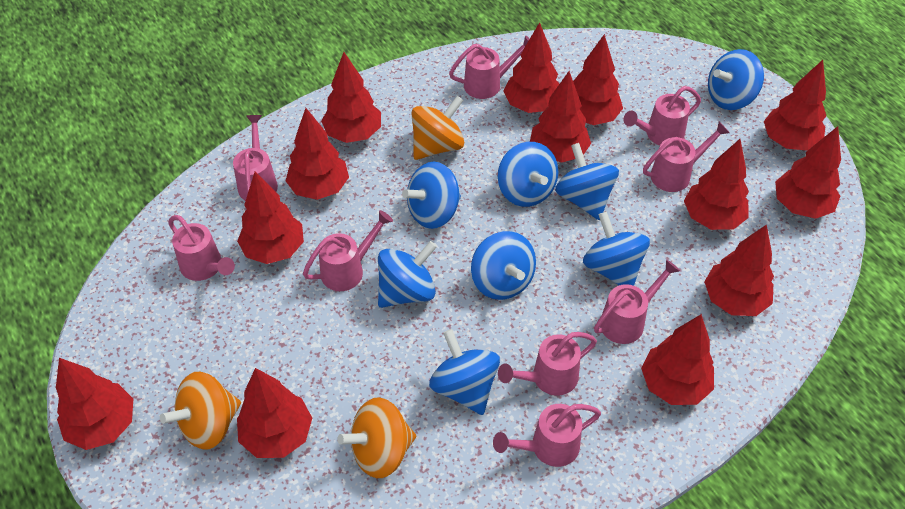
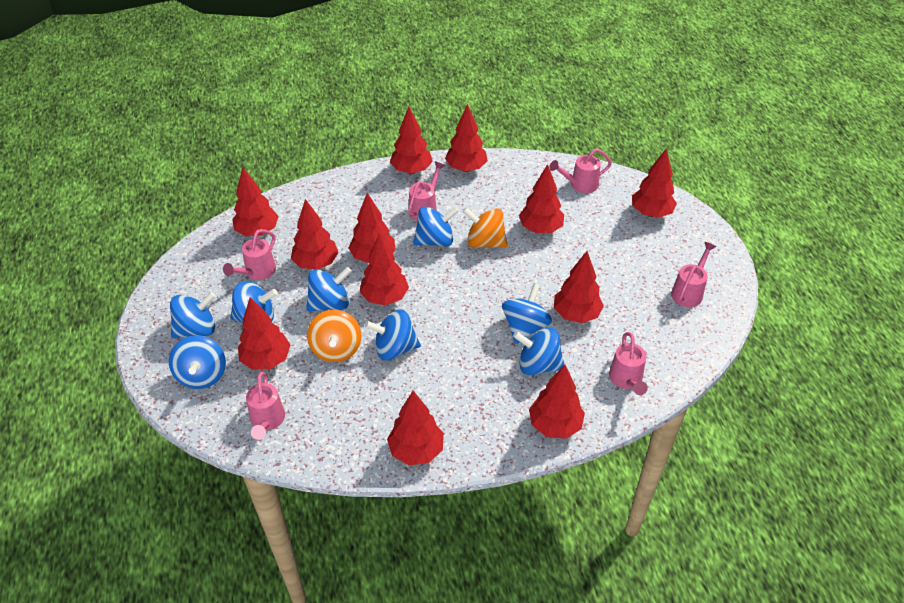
orange spinning top: [160,372,241,450] [337,397,416,478] [411,96,464,160] = 3 -> [307,310,361,362] [463,207,508,248] = 2
pink watering can: [168,215,235,281] [233,115,278,201] [303,210,393,291] [449,35,530,99] [493,404,601,467] [498,332,597,396] [594,259,680,344] [624,86,701,146] [643,122,730,192] = 9 -> [223,229,276,280] [246,372,285,440] [408,161,445,221] [549,148,612,193] [609,332,648,395] [671,242,716,307] = 6
red tree: [56,358,133,450] [237,172,304,264] [237,368,312,458] [286,108,349,200] [321,52,381,143] [503,23,560,113] [530,71,591,163] [573,34,623,125] [641,314,714,405] [684,139,749,230] [704,224,774,316] [764,60,826,151] [775,126,841,219] = 13 -> [232,168,279,236] [238,297,291,370] [291,199,339,270] [348,193,395,263] [360,233,409,305] [387,391,444,465] [390,107,433,174] [445,104,488,172] [519,164,564,233] [529,364,585,439] [554,251,604,323] [632,148,677,218] = 12

